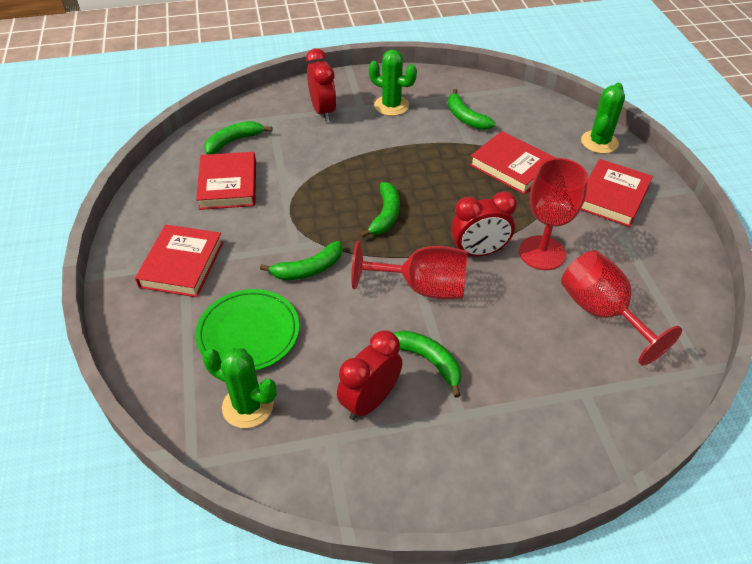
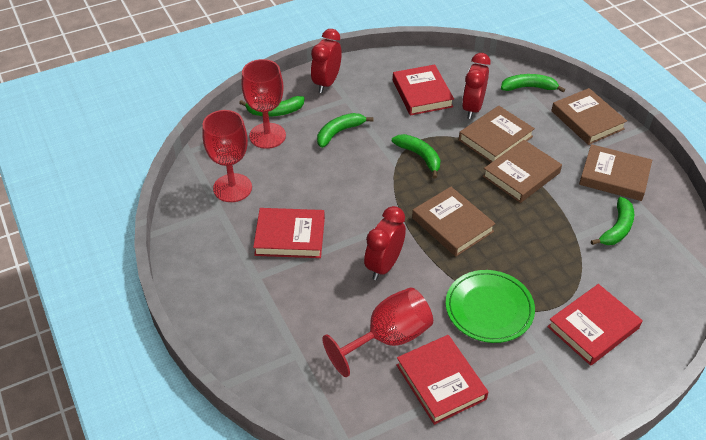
brown book: none = 0 -> [412,187,496,257] [459,106,535,163] [483,140,562,203] [551,88,627,145] [579,144,652,201] = 5
green cactus: [203,348,277,428] [369,50,417,116] [581,83,625,154] = 3 -> none = 0

